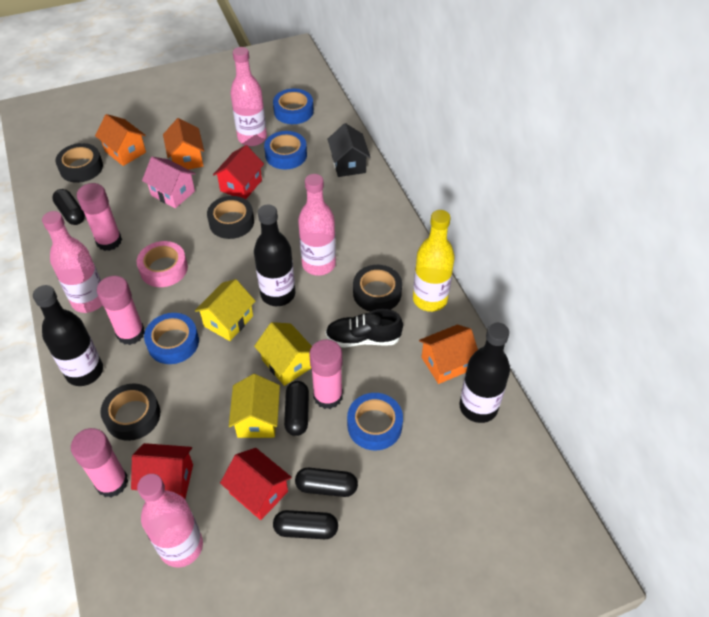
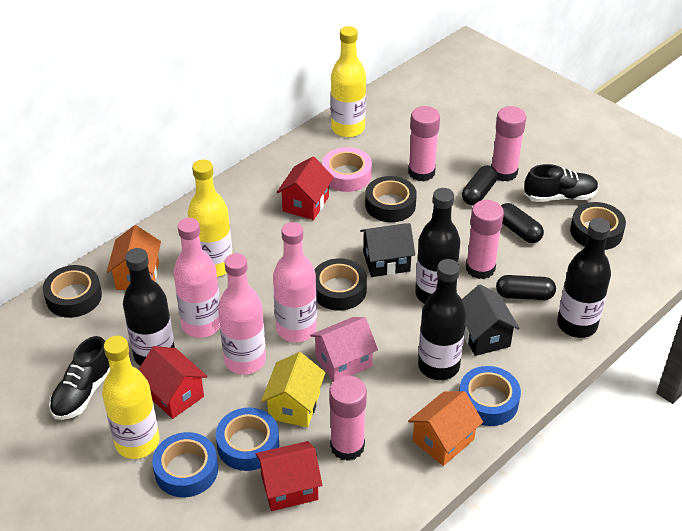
black bottle: [33,285,103,386] [254,204,295,306] [459,323,510,423] = 3 -> [123,248,175,366] [415,188,460,304] [418,259,466,380] [557,218,611,338] = 4
black capsule: [52,189,85,225] [273,510,338,539] [284,381,309,436] [295,468,358,497] = 4 -> [462,165,498,205] [496,275,556,300] [501,203,544,243] = 3
black house: [327,123,370,177] = 1 -> [360,223,415,277] [462,284,519,356] = 2
black shoe: [325,309,403,347] = 1 -> [49,336,110,420] [524,164,599,202] = 2
blue tape: [144,313,199,364] [264,131,307,169] [273,89,314,124] [347,393,403,451] = 4 -> [152,432,218,497] [216,407,279,471] [459,366,521,426] = 3
orange house: [95,114,146,166] [163,118,204,169] [419,325,478,384] = 3 -> [107,225,161,290] [408,391,483,466] = 2
pink bottle: [42,211,102,313] [137,474,203,567] [230,47,267,146] [298,174,336,276] = 4 -> [173,218,220,338] [218,253,266,375] [273,222,317,342] = 3
yellow bottle: [413,210,455,312] = 1 -> [102,336,159,459] [188,160,232,277] [331,26,366,137] = 3
yellow house: [195,279,255,341] [229,374,280,438] [254,322,312,386] = 3 -> [261,352,326,427] = 1

